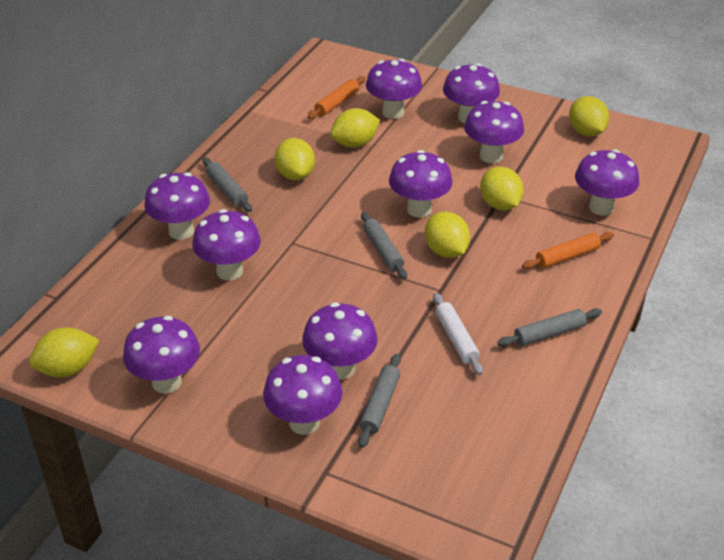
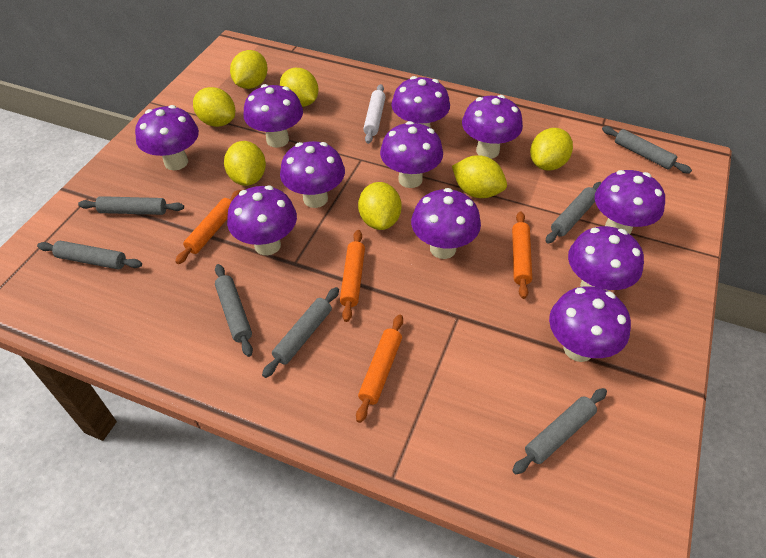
grey rolling pin: [202,157,252,212] [358,354,401,448] [361,212,407,280] [497,308,602,347] = 4 -> [37,241,142,269] [78,196,184,215] [215,264,253,357] [262,287,339,378] [512,388,607,474] [546,182,602,243] [602,126,692,173] = 7
orange rolling pin: [308,76,365,119] [522,232,614,269] = 2 -> [175,190,241,264] [340,230,365,322] [356,314,403,423] [512,211,532,299] = 4
purple mushroom: [123,316,200,394] [144,172,210,240] [192,209,261,280] [263,355,343,435] [302,302,378,380] [366,59,422,119] [389,150,453,218] [443,63,500,123] [464,101,524,163] [575,149,639,216] = 10 -> [135,105,199,170] [227,185,297,255] [243,84,303,148] [280,141,345,208] [380,121,443,188] [391,76,450,127] [411,188,481,259] [462,95,523,159] [549,286,631,362] [568,226,644,291] [595,170,665,234] = 11
yellow lemon: [29,327,99,377] [275,138,315,180] [330,108,380,148] [425,211,470,258] [480,166,524,211] [569,96,609,136] = 6 -> [193,87,235,127] [224,141,266,186] [230,50,268,89] [280,68,319,107] [358,182,402,230] [452,155,507,198] [530,128,573,171] = 7

